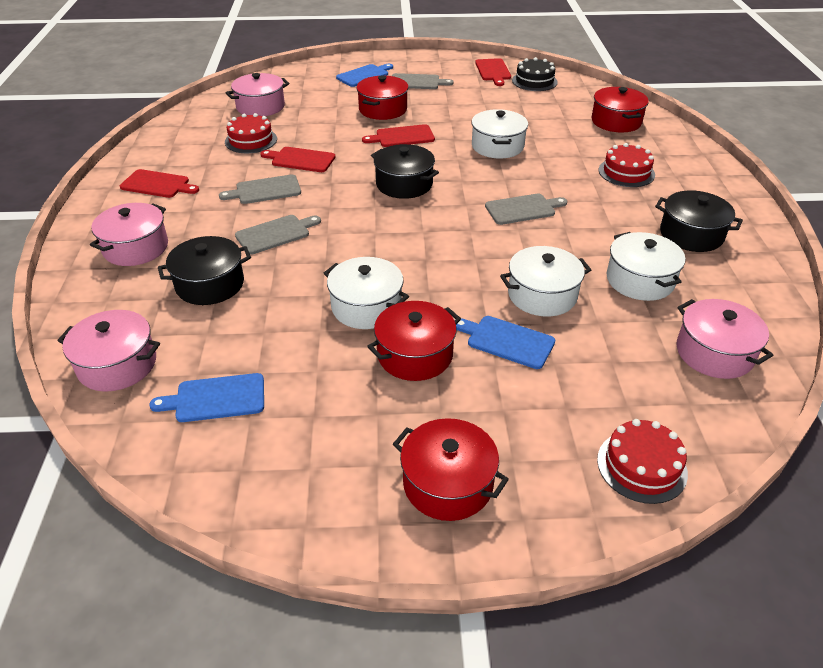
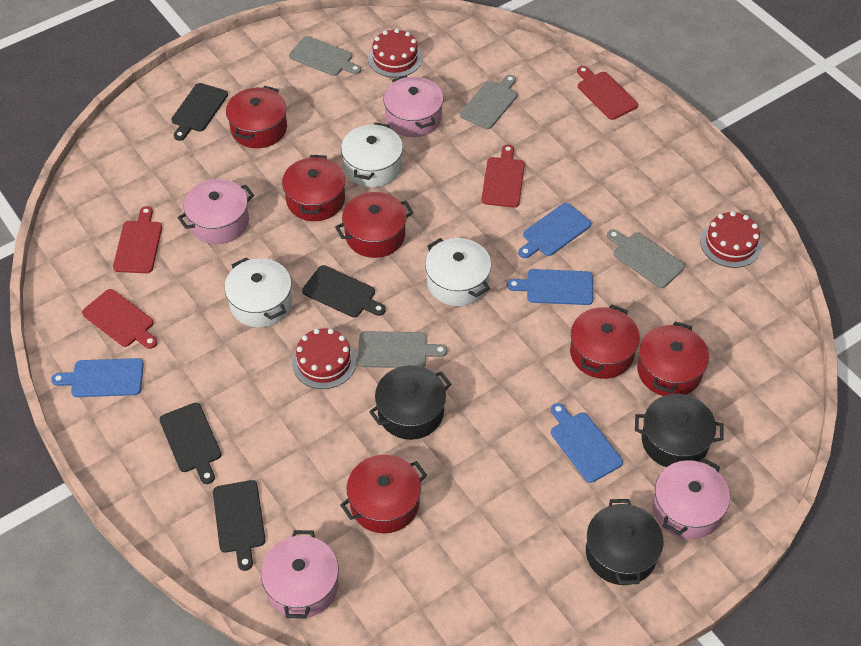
black cake: [512,57,558,91] = 1 -> none = 0
black cutting board: none = 0 -> [159,403,222,484] [171,83,228,141] [213,480,266,571] [302,265,386,317] = 4
blue cutting board: [149,373,264,422] [336,64,393,87] [455,316,555,369] = 3 -> [51,358,144,397] [507,269,593,305] [518,203,591,258] [551,403,623,483] = 4
red pot: [356,75,409,120] [367,301,461,381] [393,418,509,521] [591,87,649,132] = 4 -> [226,86,287,148] [282,155,345,221] [335,192,414,258] [340,455,427,534] [570,305,640,379] [637,321,709,396] = 6
white pot: [324,257,409,329] [472,109,528,159] [500,246,591,316] [607,232,685,301] = 4 -> [224,257,292,328] [341,122,403,187] [425,238,491,306] = 3

